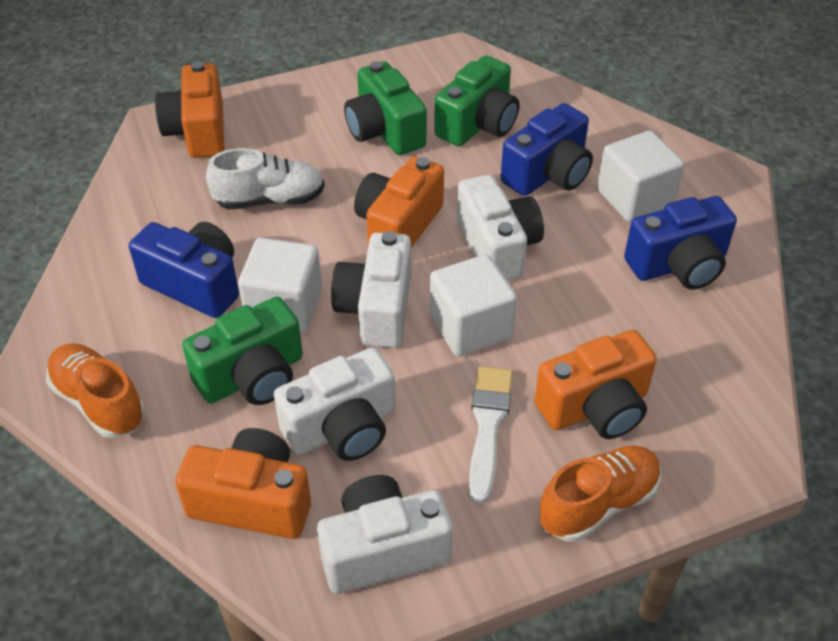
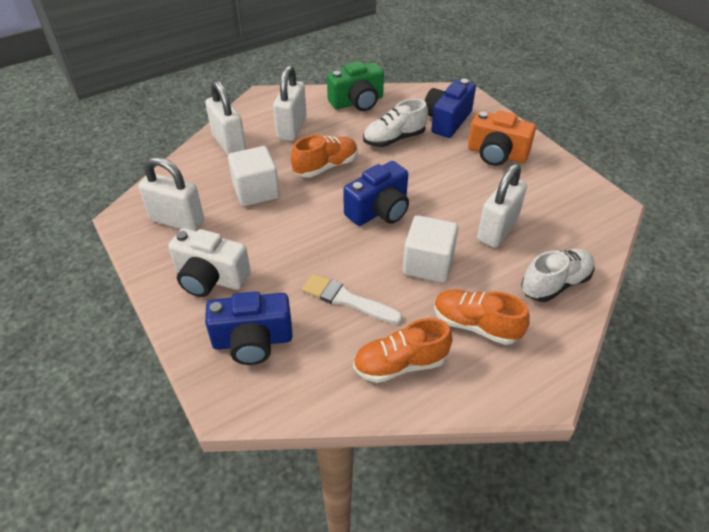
green camera: [182,297,303,405] [344,61,427,155] [434,55,519,146] = 3 -> [327,61,384,111] = 1
orange camera: [155,61,224,158] [175,428,311,539] [354,156,444,248] [535,330,657,439] = 4 -> [468,110,536,166] = 1
orange shoe: [46,343,145,438] [539,446,661,542] = 2 -> [291,135,358,177] [353,318,453,383] [434,289,530,345] = 3
white camera: [274,347,395,461] [317,475,453,594] [331,231,411,348] [457,175,544,280] = 4 -> [168,228,251,297] = 1
white cube: [238,238,322,332] [429,254,517,357] [597,131,684,222] = 3 -> [228,146,280,206] [403,215,458,283] = 2
white padlock: none = 0 -> [139,157,204,231] [205,80,246,155] [273,65,307,141] [477,164,527,248] = 4
white shoe: [206,148,325,210] = 1 -> [363,99,428,147] [521,249,595,302] = 2

